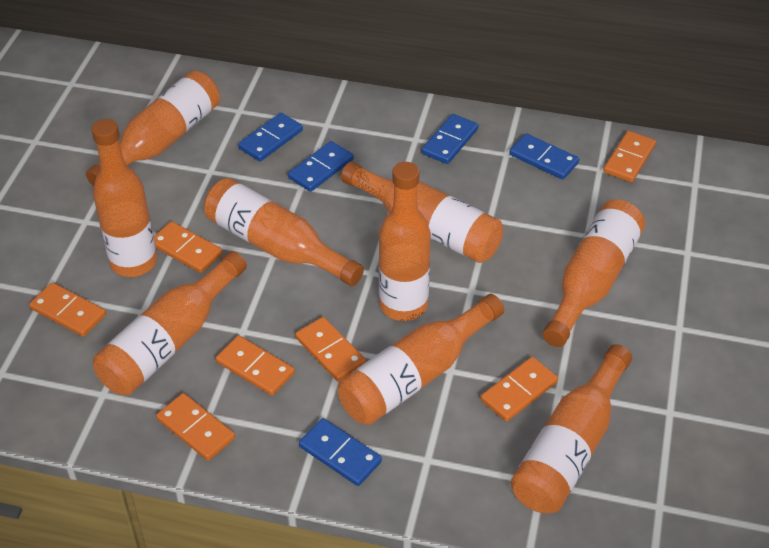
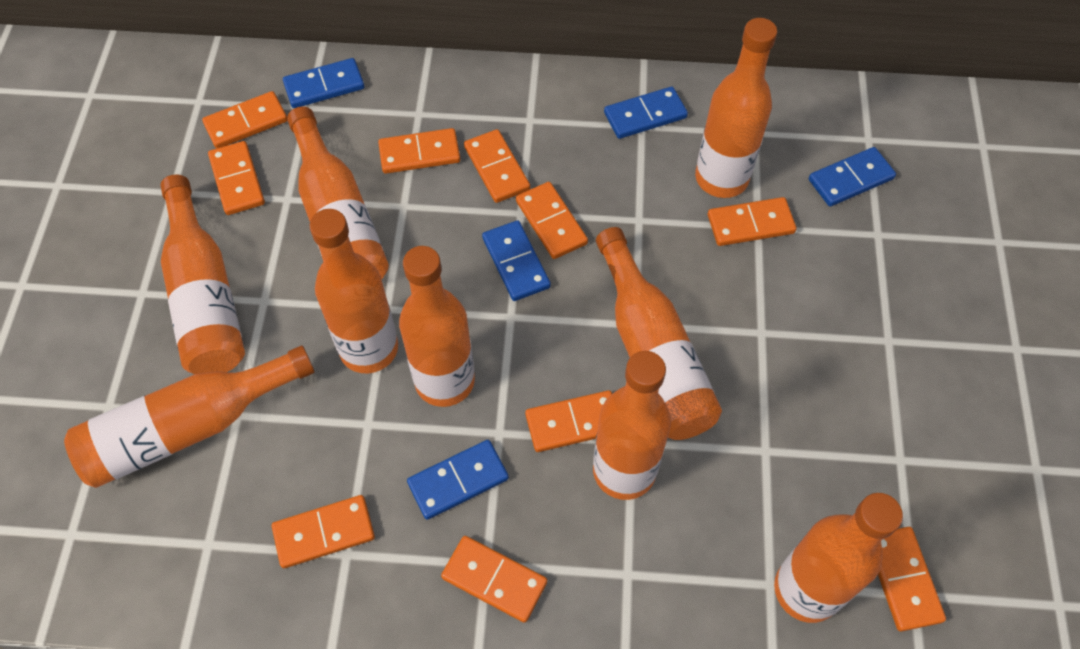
orange domino: [29,282,106,337] [154,221,222,273] [156,393,235,461] [216,335,295,396] [295,317,366,382] [481,357,558,422] [603,131,656,182] = 7 -> [202,91,287,149] [208,141,265,215] [272,495,375,568] [378,128,460,174] [441,536,547,623] [464,129,530,203] [516,182,588,259] [525,390,612,452] [708,197,797,246] [878,527,946,631] = 10

